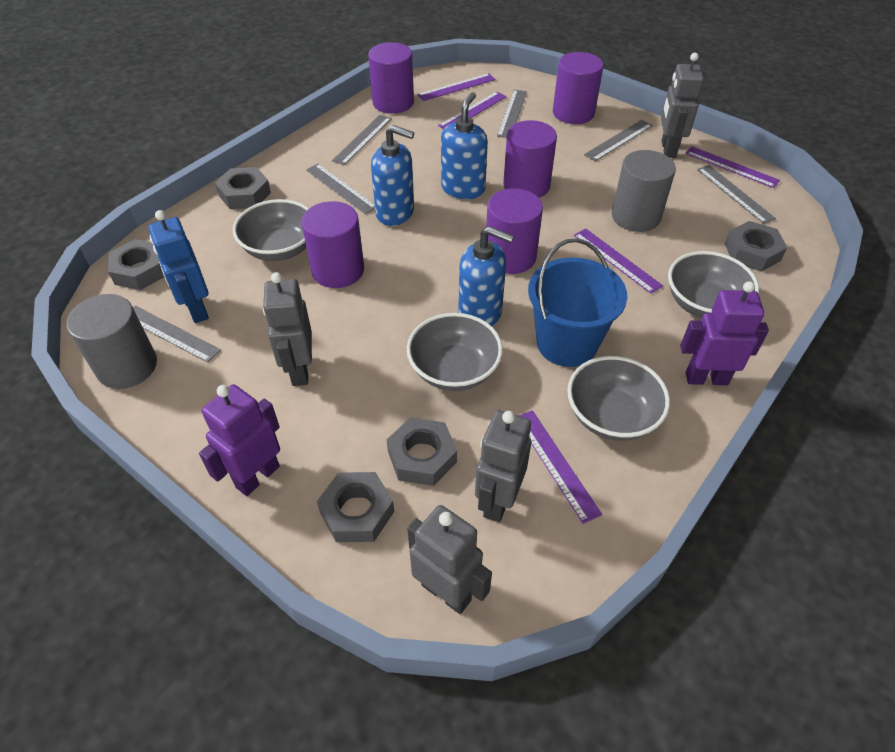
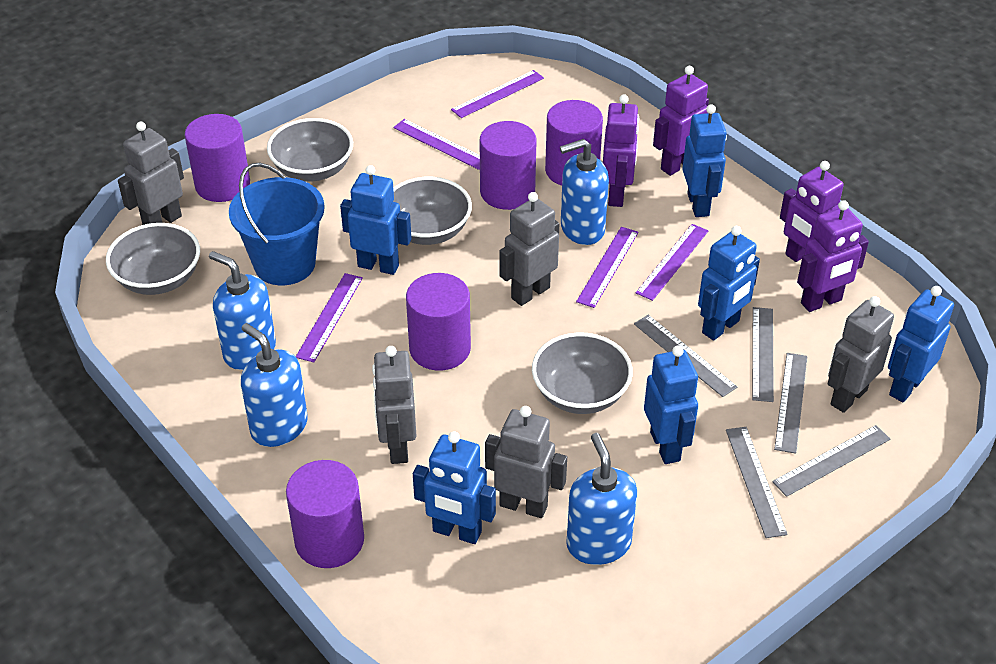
blue robot: [148,210,209,323] = 1 -> [340,165,412,275] [413,431,496,544] [644,346,698,464] [682,104,727,217] [698,226,760,341] [888,286,954,402] = 6
blue soap dispenser: [371,125,414,226] [441,92,488,199] [458,226,514,326] = 3 -> [209,251,276,370] [241,323,308,447] [560,139,609,245] [566,433,637,565] = 4
grey cylinder: [66,294,157,389] [612,150,676,232] = 2 -> none = 0
grey nut: [108,239,164,290] [215,167,271,209] [317,472,394,542] [387,417,457,486] [725,221,787,272] = 5 -> none = 0
grey robot: [263,272,312,386] [407,505,492,614] [475,410,531,522] [661,53,704,158] = 4 -> [118,122,184,225] [372,346,416,464] [485,406,567,518] [499,192,559,306] [828,296,894,413] = 5
grey ruler: [133,306,221,363] [306,164,375,214] [332,115,392,165] [497,90,527,138] [584,120,653,161] [697,165,776,224] = 6 -> [634,315,737,397] [726,427,788,538] [752,307,774,402] [772,425,890,497] [774,353,807,454] = 5
purple robot: [199,384,280,496] [680,281,769,385] = 2 -> [603,94,639,207] [653,66,709,176] [780,161,844,262] [797,200,869,312] = 4

